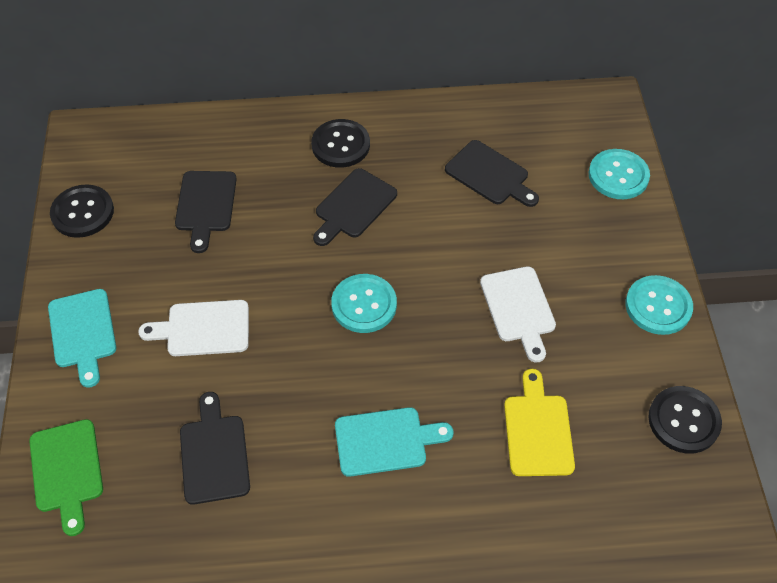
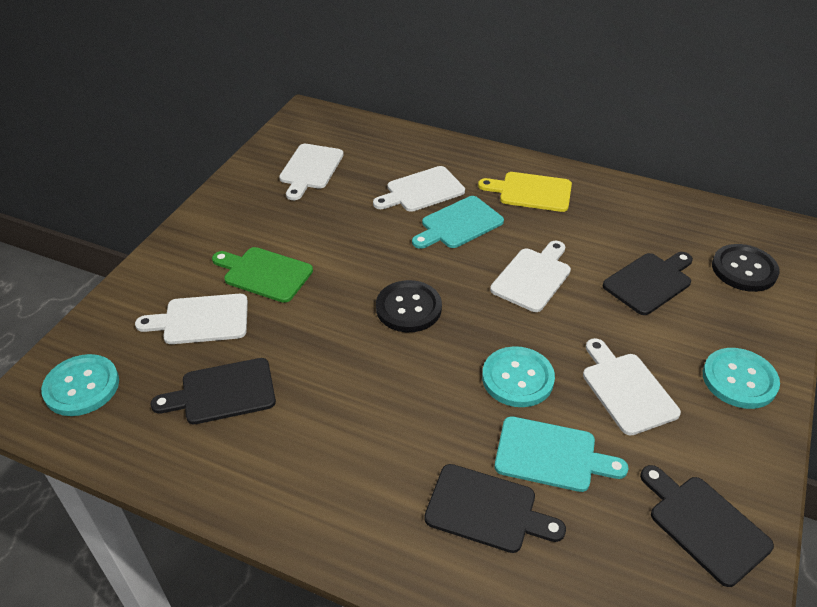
black button: [50,184,114,238] [311,119,370,168] [648,386,722,454] = 3 -> [376,280,442,332] [712,244,780,292] = 2
white cutting board: [138,300,249,356] [480,266,556,362] = 2 -> [135,294,248,344] [279,144,344,200] [373,166,465,212] [490,241,571,312] [583,338,681,435] = 5

